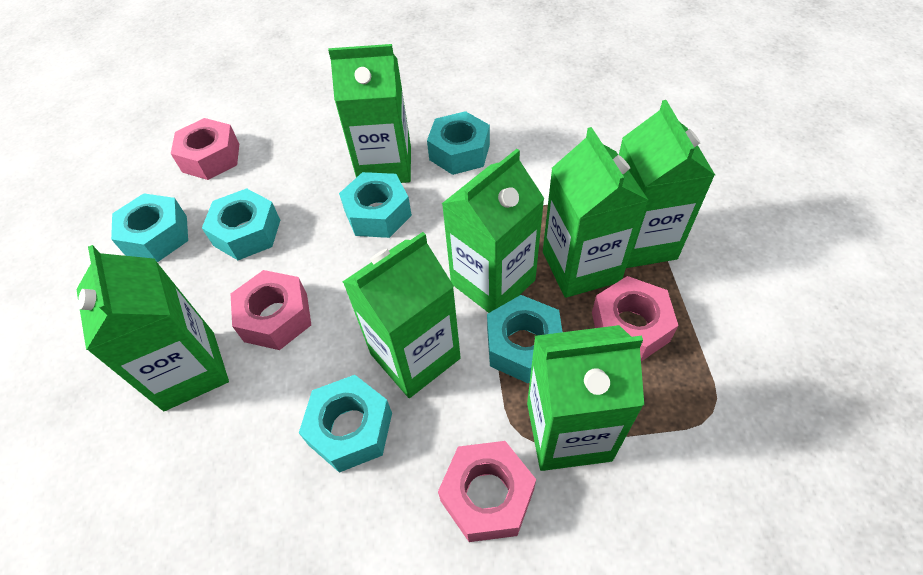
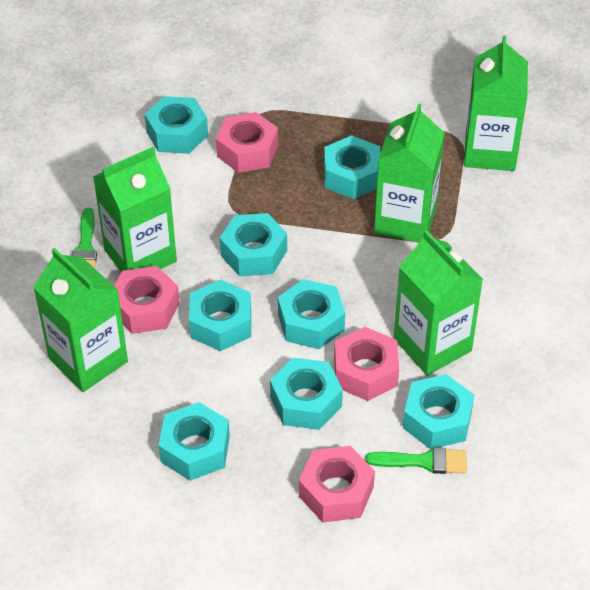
green brush: none = 0 -> [72,208,97,268] [365,447,467,474] = 2
green carton: [76,245,229,411] [328,44,411,183] [343,232,461,398] [442,149,545,313] [527,325,644,471] [543,127,648,298] [619,100,715,268] = 7 -> [33,248,128,392] [93,147,177,272] [374,103,445,243] [394,230,483,375] [464,35,528,171] = 5
turquoise nut: [111,193,188,262] [202,188,280,260] [299,375,392,473] [339,172,412,238] [427,111,490,175] [487,295,562,383] = 6 -> [145,96,208,154] [159,402,230,481] [189,279,251,351] [220,213,287,276] [270,357,343,430] [278,279,345,349] [324,135,380,199] [403,374,474,449] = 8

